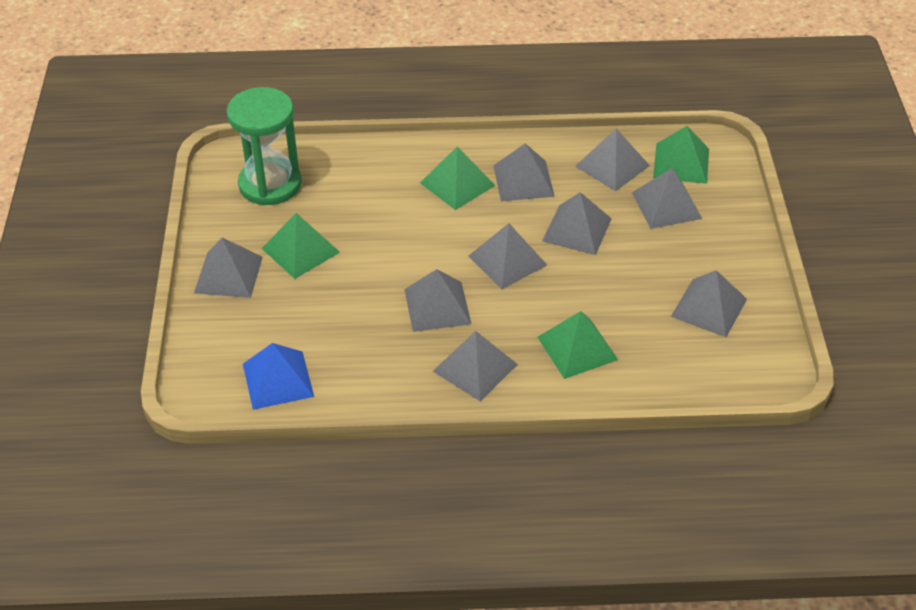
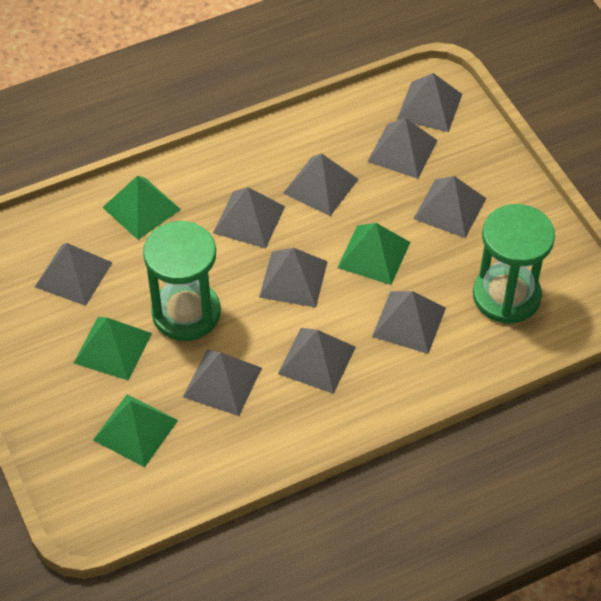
blue pyramid: [243,343,314,410] = 1 -> none = 0
green hourglass: [226,87,302,205] = 1 -> [143,221,221,341] [473,204,555,324] = 2
grey pyramid: [194,238,263,298] [404,269,471,332] [432,331,518,401] [469,223,547,289] [493,143,555,201] [542,192,612,255] [575,128,650,191] [632,168,702,229] [671,270,747,337] = 9 -> [35,243,113,306] [183,350,262,416] [213,187,285,248] [259,248,328,308] [278,328,356,394] [283,153,359,216] [367,118,438,179] [372,291,446,354] [397,73,462,132] [413,176,486,238] = 10

